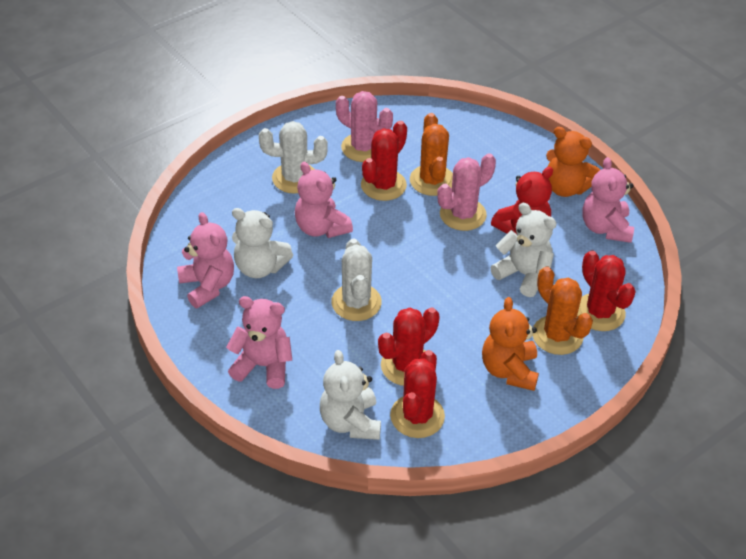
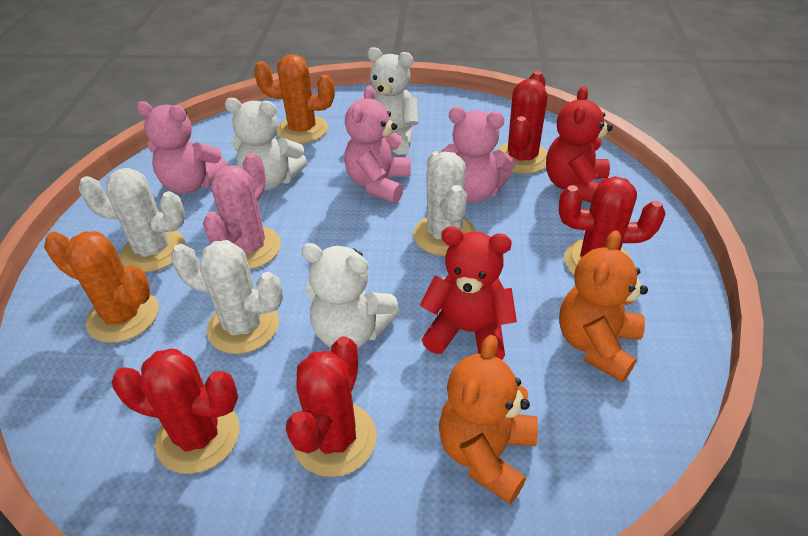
pink cactus: [336,91,393,162] [437,153,496,231] = 2 -> [203,153,281,269] = 1
pink teddy bear: [177,212,234,308] [226,296,292,389] [295,162,353,238] [582,157,634,243] = 4 -> [136,101,229,194] [344,85,411,203] [441,107,516,203] = 3
red teddy bear: [491,167,553,234] = 1 -> [420,226,517,360] [546,86,613,202] = 2
white cactus: [259,121,328,194] [331,239,382,321] = 2 -> [79,168,185,272] [171,240,283,354] [413,151,476,256] = 3

